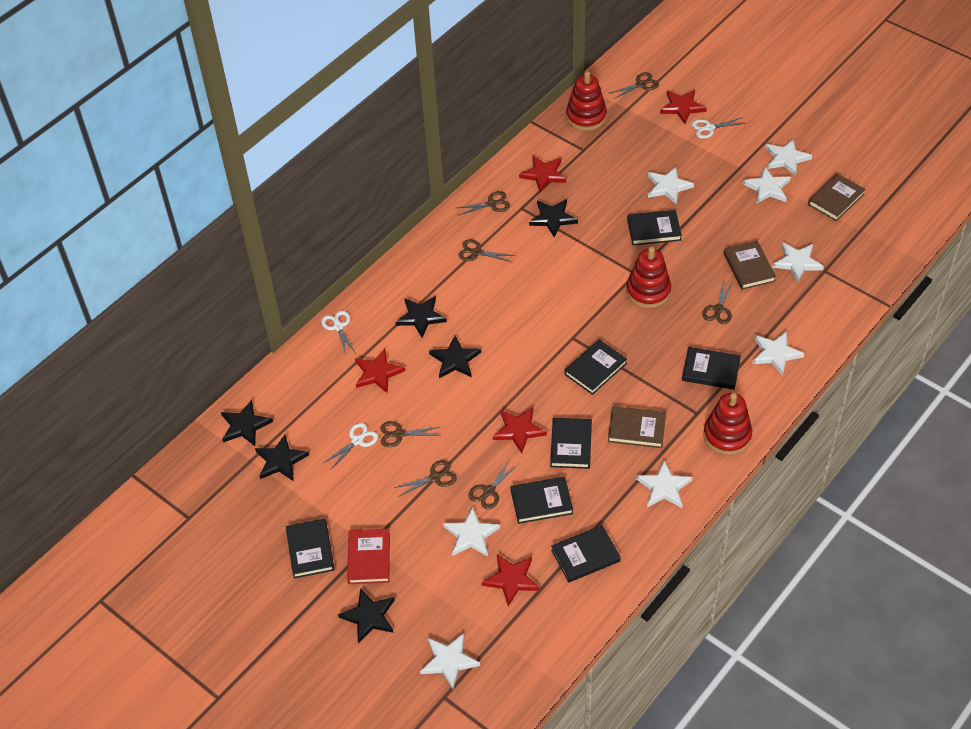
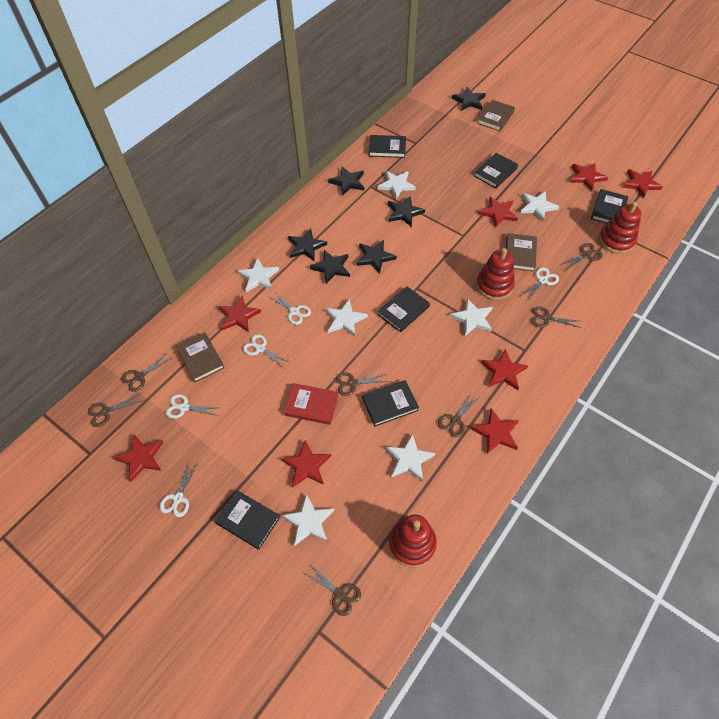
black book: [286,518,335,579] [511,477,573,524] [550,418,592,469] [551,525,621,582] [564,339,627,395] [627,210,682,245] [682,347,741,390] = 7 -> [215,490,280,550] [362,380,419,427] [369,135,406,158] [378,286,430,332] [474,153,518,188] [591,189,629,223] = 6
red star: [355,349,405,394] [482,554,540,607] [493,407,547,454] [519,155,566,192] [660,90,707,124] = 5 -> [113,435,164,482] [218,296,261,332] [281,440,331,488] [471,409,519,454] [478,197,518,227] [481,349,528,390] [570,163,608,191] [622,169,663,199] = 8
white scissors: [321,311,355,355] [324,423,378,469] [692,118,745,139] = 3 -> [160,463,198,517] [166,394,221,419] [243,334,289,368] [268,291,311,325] [521,267,559,301] = 5
white star: [420,633,480,689] [443,507,500,557] [636,460,692,508] [648,167,694,205] [743,166,791,204] [752,331,804,375] [766,138,812,176] [772,242,824,282] = 8 -> [237,258,279,292] [282,494,334,546] [325,299,368,337] [378,171,416,200] [386,434,435,482] [450,298,493,336] [520,191,559,222] = 7

